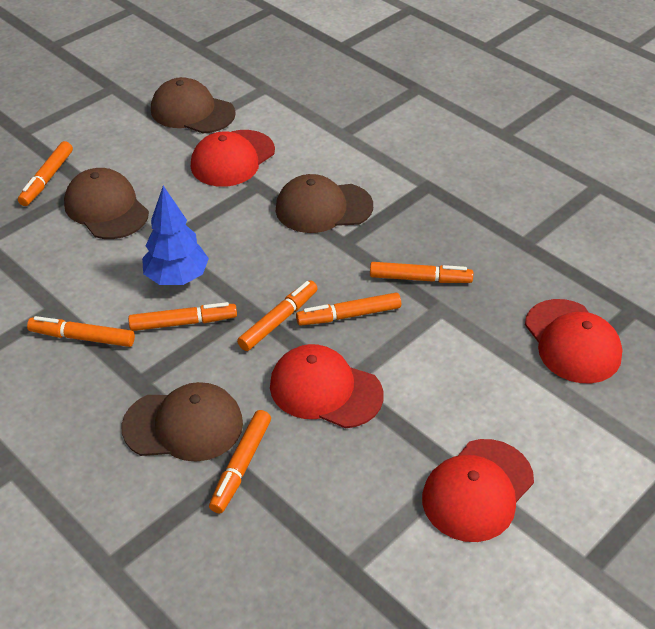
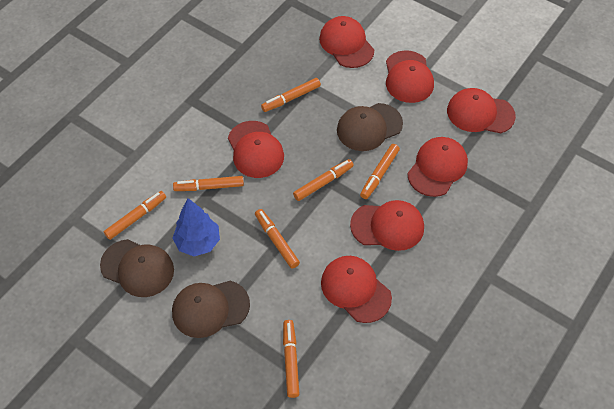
brown cap: [64,168,149,239] [121,382,243,462] [151,77,236,133] [276,174,373,233] = 4 -> [100,239,174,297] [172,281,250,338] [337,103,403,151] = 3
red cap: [191,130,275,187] [270,344,383,429] [422,439,534,542] [525,299,623,383] = 4 -> [228,121,284,178] [319,16,374,68] [321,256,392,323] [350,200,424,251] [386,50,434,103] [407,137,468,197] [447,88,516,133] = 7

